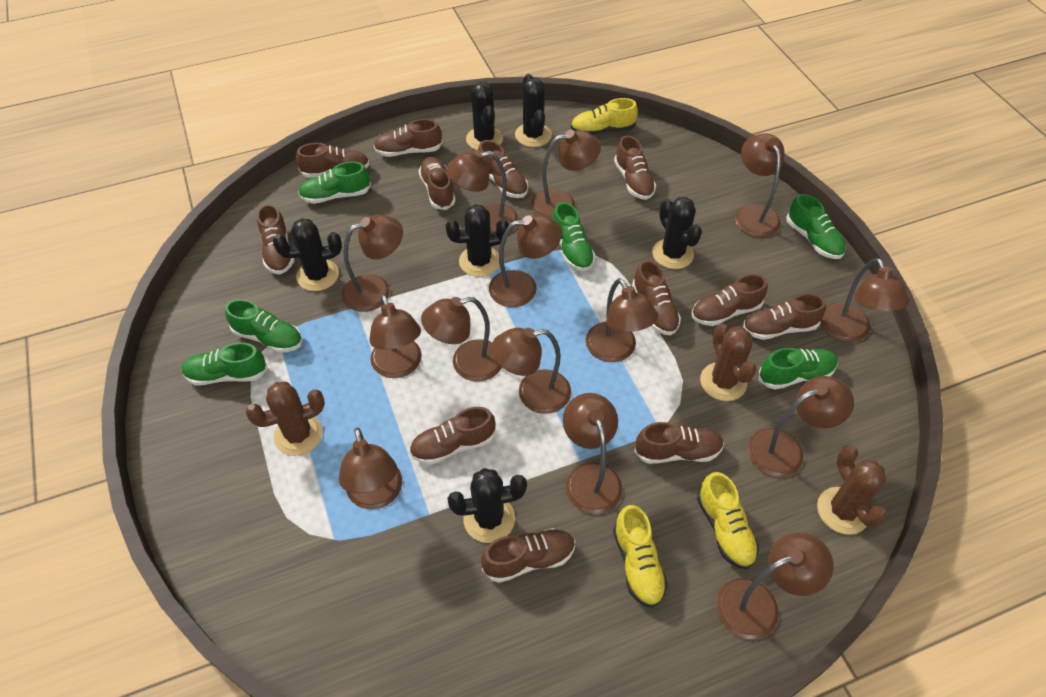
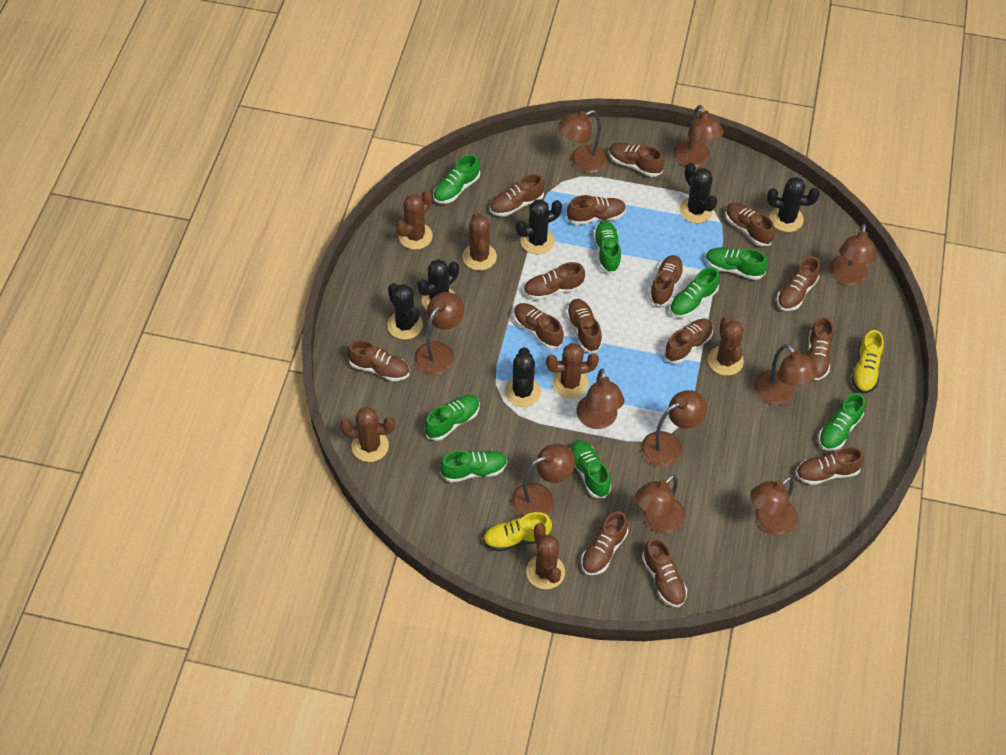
brown cactus: [245,382,325,456] [700,324,757,401] [817,445,888,535] = 3 -> [340,407,395,462] [396,190,433,250] [462,213,497,270] [526,523,565,589] [546,343,599,398] [708,316,744,376] = 6
brown lamp: [339,428,402,509] [342,215,403,312] [369,294,422,378] [421,297,502,381] [447,150,518,233] [489,215,562,307] [491,328,571,414] [531,130,601,219] [563,393,623,514] [586,278,658,362] [716,532,833,639] [735,133,784,237] [747,376,854,477] [820,258,909,342] = 14 -> [414,292,464,375] [511,444,575,517] [558,110,608,173] [577,368,624,429] [635,475,686,534] [641,390,707,467] [673,105,724,167] [750,476,798,536] [754,344,818,405] [830,224,877,286] = 10
brown shoe: [257,204,295,274] [296,143,370,178] [373,119,442,157] [409,407,495,465] [419,157,456,210] [478,140,528,198] [481,528,575,583] [614,136,656,200] [632,260,681,335] [634,422,724,464] [691,274,768,326] [743,294,826,340] = 12 -> [347,340,409,381] [490,174,545,216] [514,303,564,349] [523,262,585,300] [566,299,602,353] [567,195,626,225] [581,511,628,575] [609,142,664,177] [642,538,687,607] [649,255,684,306] [664,319,713,364] [725,203,775,247] [777,256,820,311] [796,447,864,485] [806,317,834,380] = 15
green shoe: [181,342,268,385] [225,299,302,353] [298,162,371,204] [552,202,595,272] [759,348,838,390] [786,194,846,259] = 6 -> [425,395,480,441] [433,154,480,204] [440,450,507,483] [570,440,611,498] [593,221,621,274] [670,267,720,318] [705,248,768,280] [818,393,865,451] = 8
yellow shoe: [571,98,638,135] [613,505,668,608] [697,472,759,569] = 3 -> [483,512,552,551] [852,330,884,393] = 2

